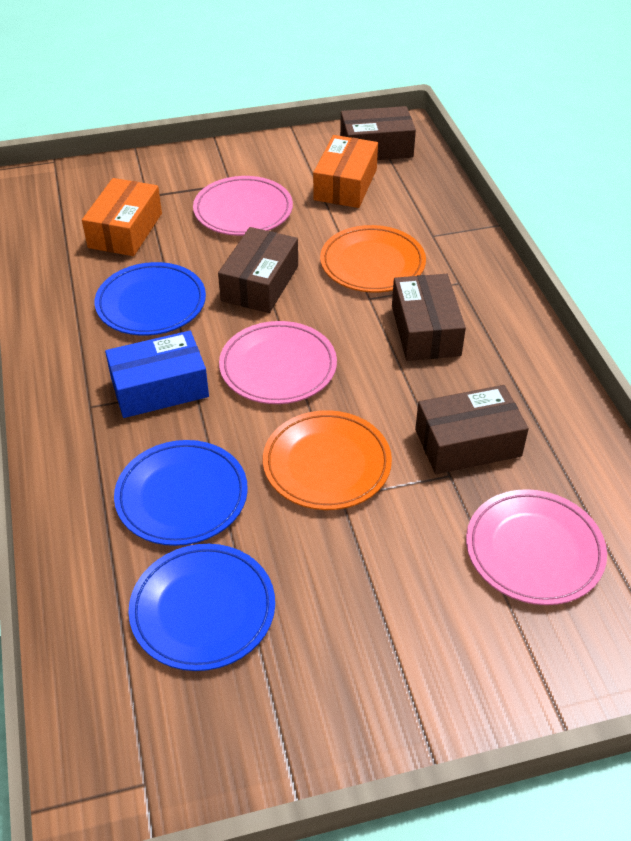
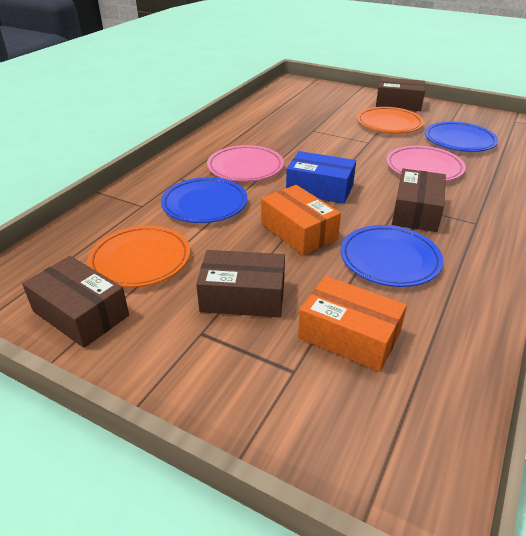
pink plate: [193,176,293,236] [219,321,337,404] [466,489,607,605] = 3 -> [207,145,284,182] [386,146,466,181] = 2

